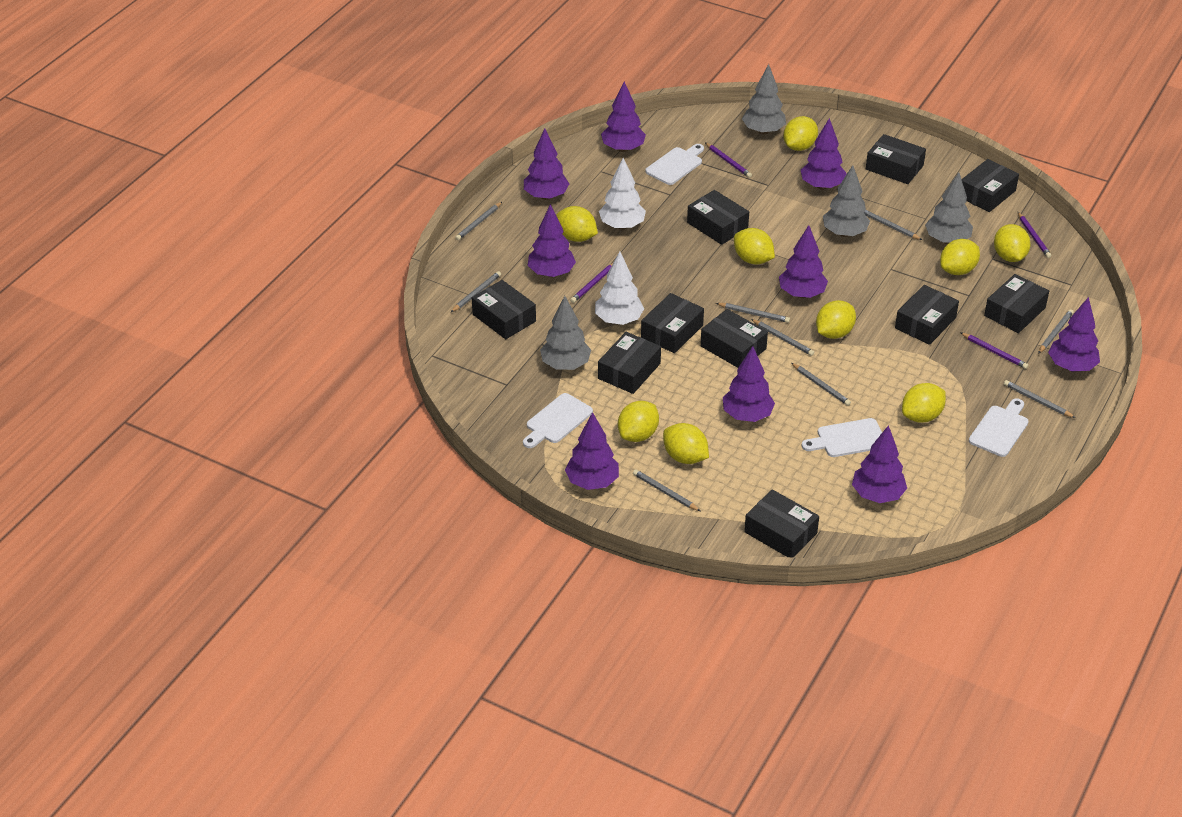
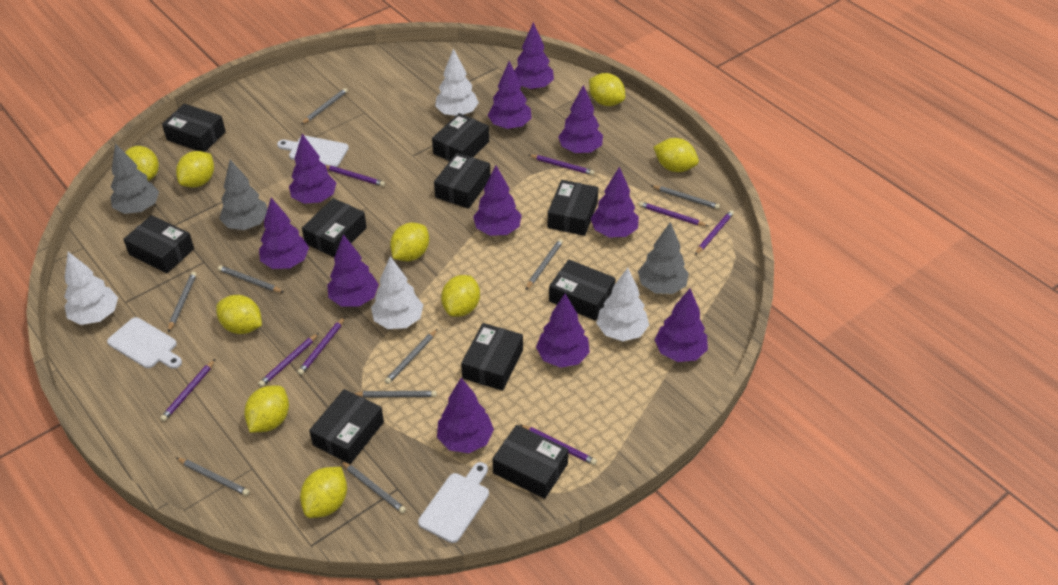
grey tree: [540,296,591,370] [742,64,786,134] [823,165,870,237] [925,172,973,244] = 4 -> [111,143,159,214] [219,160,267,230] [638,222,689,294] = 3
purple pencil: [570,263,613,303] [705,143,752,178] [960,332,1029,369] [1018,212,1051,258] = 4 -> [160,359,215,421] [258,333,319,387] [297,317,345,375] [325,165,385,186] [520,425,597,465] [529,155,594,175] [639,201,708,226] [695,210,734,255] = 8
purple tree: [524,129,569,200] [528,204,576,277] [565,412,619,490] [601,81,646,152] [723,346,775,422] [779,225,828,298] [801,118,847,190] [852,425,907,503] [1048,297,1100,371] = 9 -> [259,198,309,269] [289,134,336,204] [327,234,379,307] [437,378,494,453] [473,166,522,236] [488,61,532,129] [514,22,554,90] [536,294,590,368] [558,85,603,154] [590,167,639,238] [655,289,708,362] = 11
white cutting board: [523,393,593,448] [645,144,704,185] [802,418,882,457] [969,398,1029,457] = 4 -> [107,317,182,369] [277,136,349,167] [418,462,489,543] = 3
white tree: [595,251,644,325] [599,158,646,230] = 2 -> [64,252,118,325] [371,256,423,329] [435,48,479,116] [596,268,649,341] = 4

